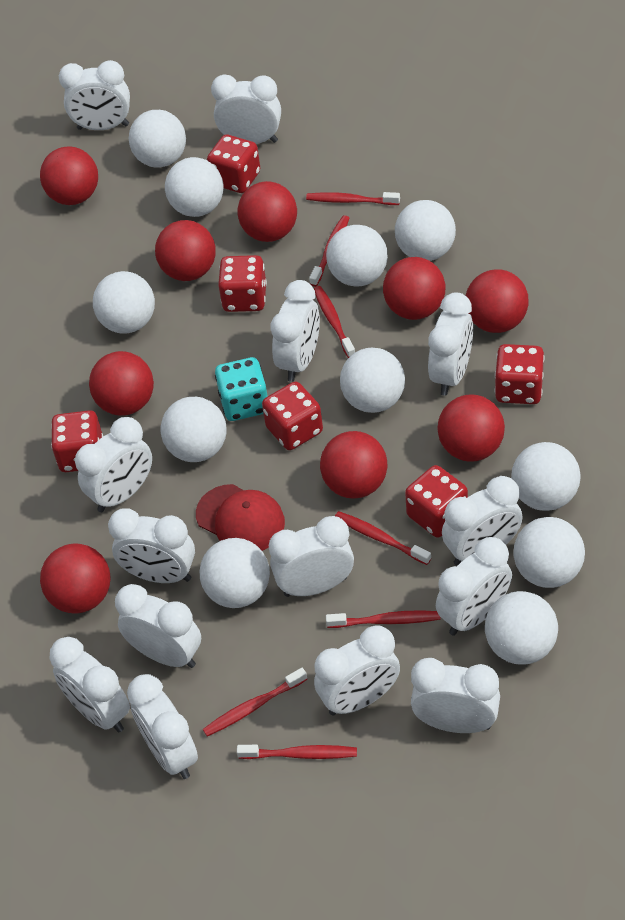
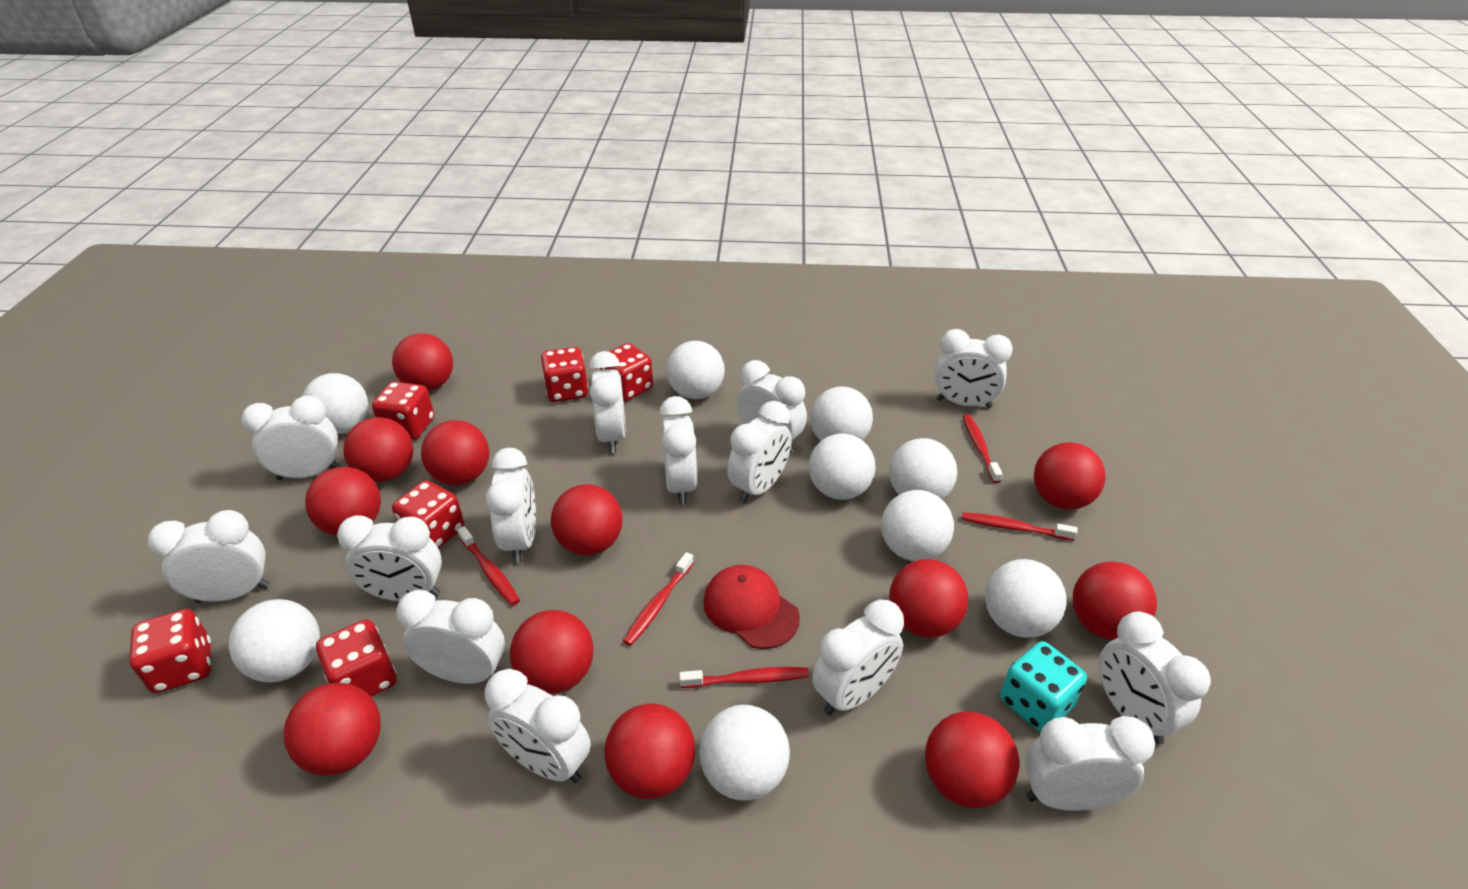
red ball: [40,146,98,205] [40,544,110,613] [89,351,154,416] [155,220,216,281] [238,181,297,242] [320,431,388,499] [383,257,445,320] [437,395,505,462] [466,269,529,333] = 9 -> [284,683,381,776] [305,467,381,536] [343,417,413,482] [392,333,453,391] [421,420,489,485] [510,610,594,694] [551,484,622,556] [605,703,695,799] [889,559,968,638] [925,711,1019,808] [1034,442,1105,509] [1073,561,1157,640] = 12
red toothbrush: [203,668,307,736] [237,745,357,759] [306,192,400,205] [309,215,349,287] [314,286,355,358] [326,610,440,628] [335,511,431,565] = 7 -> [457,526,520,606] [623,552,694,646] [679,667,809,688] [962,512,1078,541] [963,414,1003,483] = 5
white ball: [93,271,155,334] [129,110,186,168] [161,397,227,462] [165,157,224,217] [200,538,270,608] [326,225,388,286] [340,348,405,413] [395,200,456,261] [485,591,558,665] [511,442,580,511] [513,517,585,588] = 11 -> [229,599,320,682] [302,373,368,434] [666,341,725,399] [699,705,790,801] [809,434,875,500] [810,386,873,441] [881,490,954,561] [889,438,957,499] [985,559,1067,638] = 9

